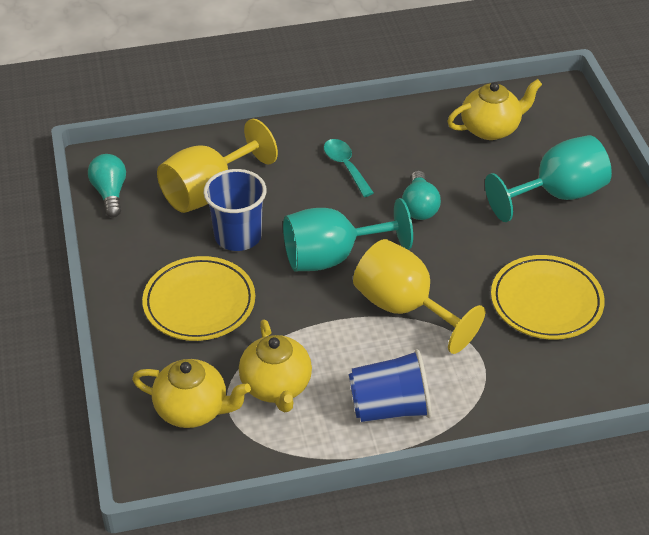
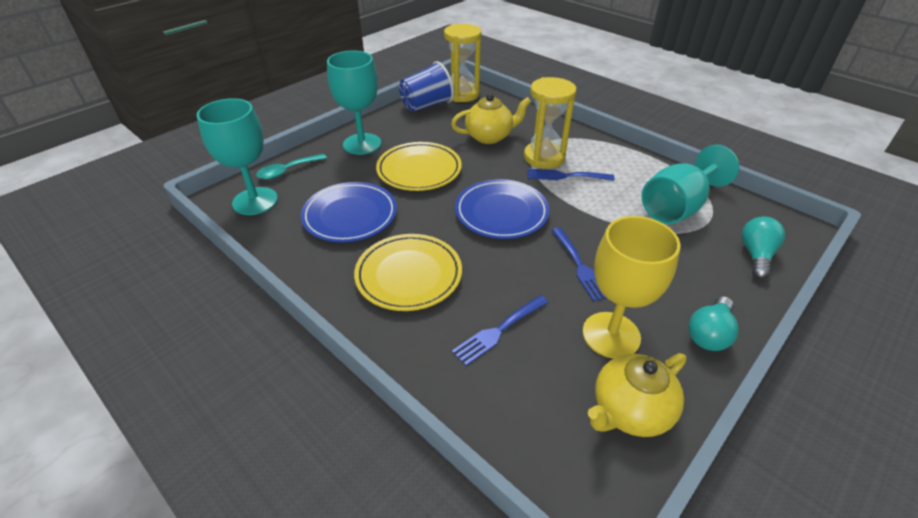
blue cup: [203,169,267,251] [349,349,432,422] = 2 -> [399,61,454,112] = 1
blue fork: none = 0 -> [452,295,549,366] [527,169,614,181] [552,227,606,301] = 3
blue plate: none = 0 -> [301,182,397,242] [455,179,550,239] = 2
turquoise goblet: [283,198,413,271] [485,135,612,222] = 2 -> [197,98,278,215] [327,51,381,155] [641,145,739,224] = 3
yellow goblet: [157,119,278,213] [353,239,485,354] = 2 -> [582,216,680,358] = 1
yellow hourglass: none = 0 -> [444,24,481,102] [524,77,577,169] = 2
yellow teapot: [132,359,251,428] [239,319,312,412] [447,79,542,140] = 3 -> [451,93,531,144] [588,353,687,437] = 2

